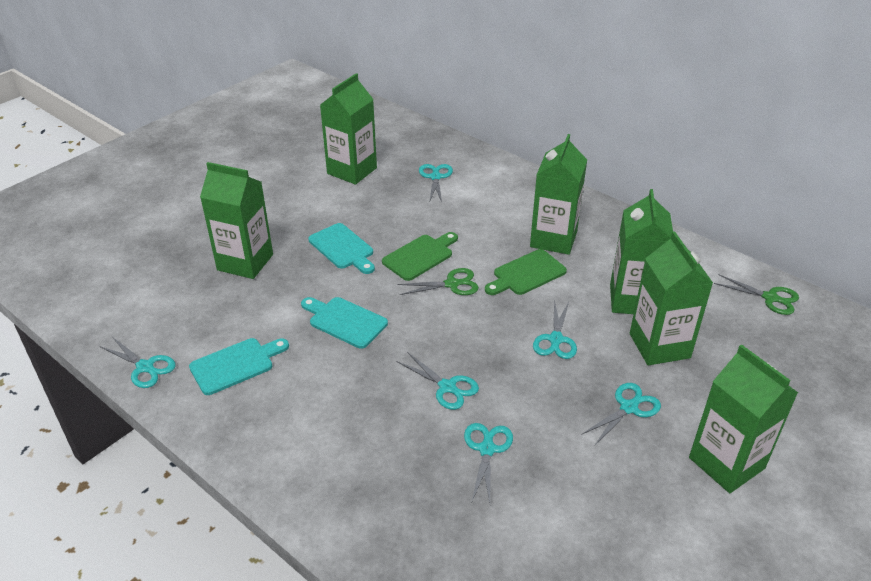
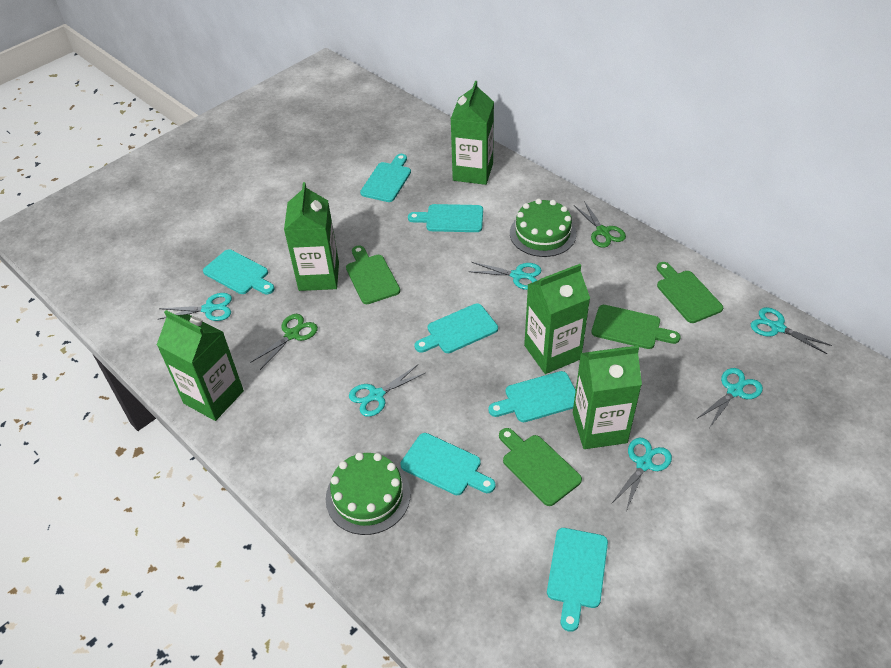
green cake: none = 0 -> [326,452,411,535] [510,199,576,257] = 2
green carton: [200,162,273,279] [320,73,377,185] [530,134,587,255] [610,189,673,314] [630,231,713,365] [689,344,798,493] = 6 -> [157,310,244,421] [284,182,339,291] [451,81,494,185] [524,264,590,374] [573,346,642,449] = 5
green cutting board: [382,232,458,281] [485,249,567,295] = 2 -> [346,246,400,304] [499,428,582,506] [591,305,681,349] [657,262,723,323] = 4
turquoise cutting board: [189,338,289,395] [301,297,388,349] [308,223,375,274] = 3 -> [203,249,275,294] [360,154,411,202] [401,433,496,495] [408,204,483,232] [414,303,498,353] [488,371,576,422] [547,528,608,632] = 7

